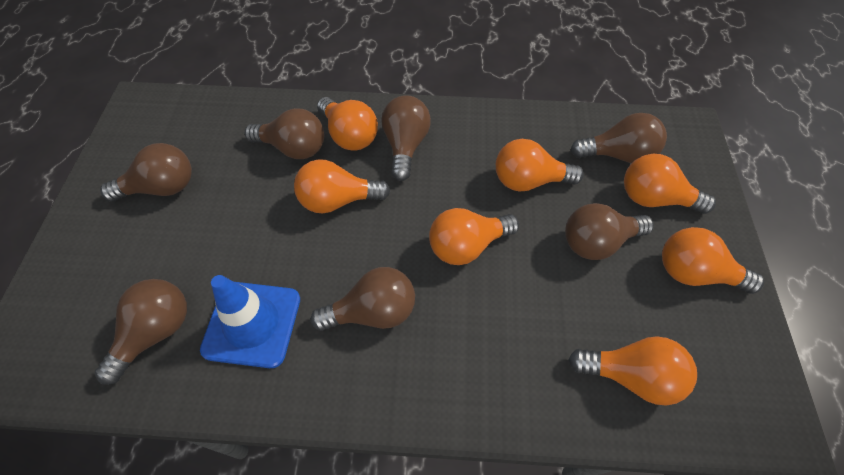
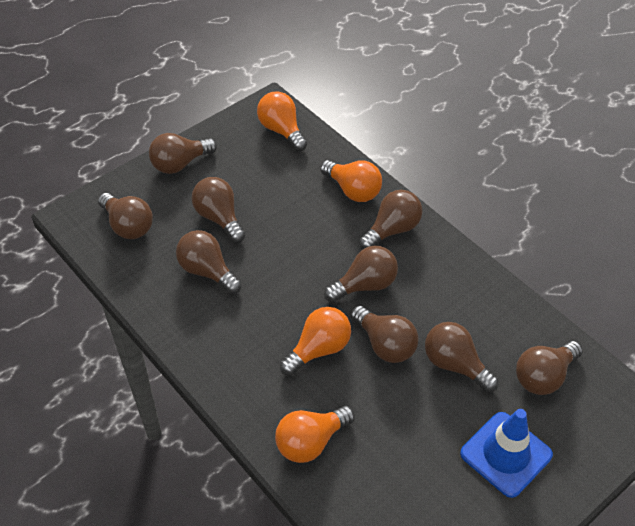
brown light bulb: [94,279,187,385] [100,143,192,201] [245,108,324,159] [311,267,415,331] [381,95,431,181] [565,203,654,260] [571,113,667,164] = 7 -> [98,193,153,239] [149,133,217,174] [176,230,242,294] [191,177,245,243] [324,246,398,303] [351,306,419,363] [359,190,422,249] [425,322,499,392] [516,341,583,395] = 9
orange light bulb: [294,159,390,213] [317,97,378,151] [429,208,519,265] [496,139,584,192] [569,336,697,405] [624,154,716,214] [662,227,764,294] = 7 -> [257,91,307,151] [275,406,355,463] [280,307,351,376] [320,160,382,202] = 4

